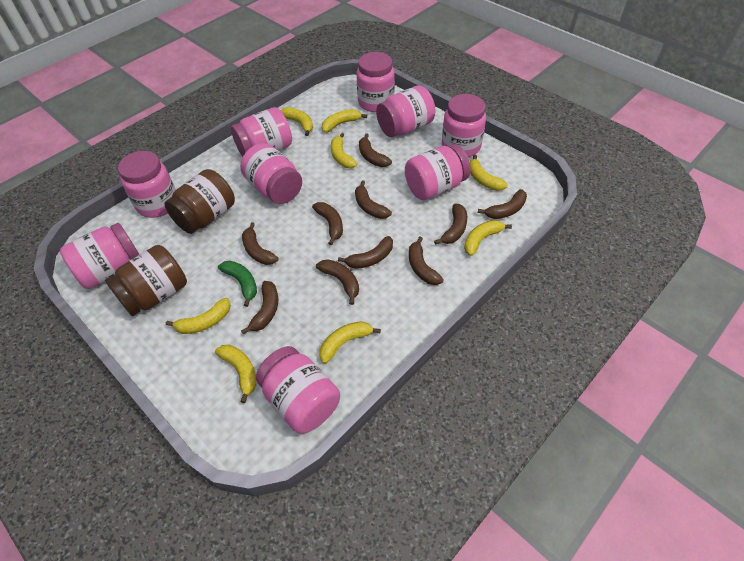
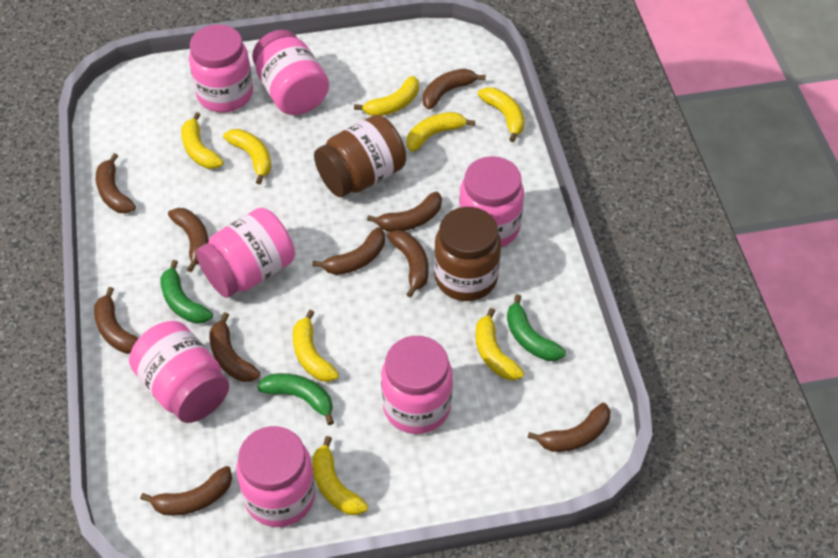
green banana: [218,261,257,307] = 1 -> [160,260,213,324] [257,373,334,425] [507,294,566,361] = 3
pink jar: [60,223,139,289] [118,151,176,218] [231,107,292,157] [240,143,302,204] [256,346,340,433] [356,52,395,112] [376,85,435,137] [405,144,471,200] [442,94,486,157] = 9 -> [129,321,229,423] [189,24,253,112] [196,208,295,298] [236,426,315,527] [252,30,329,115] [381,336,453,434] [459,156,524,247] = 7

